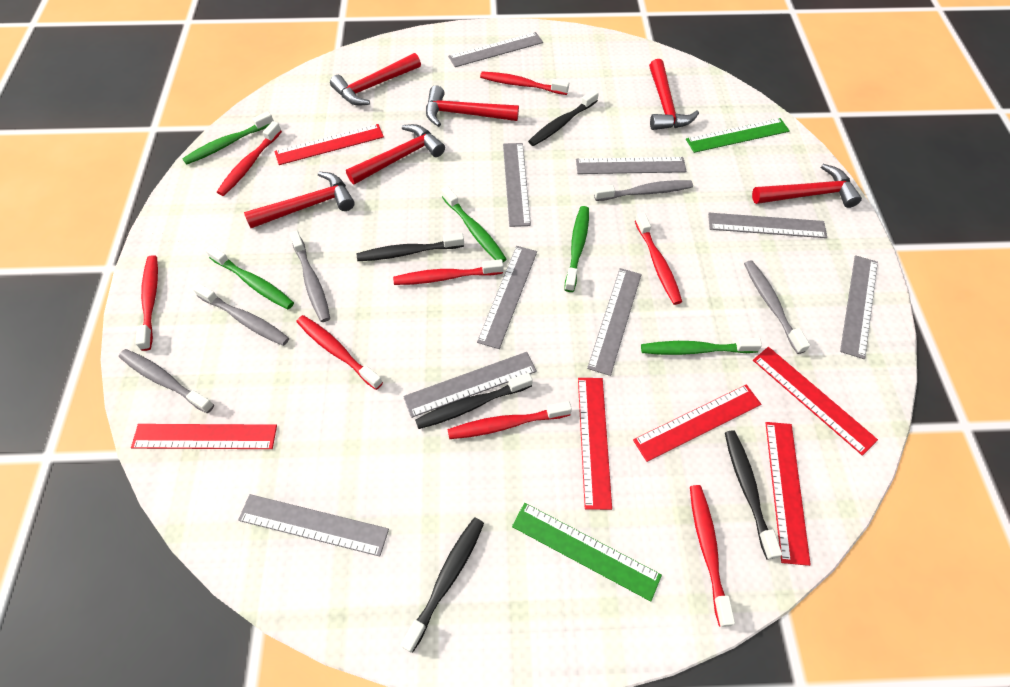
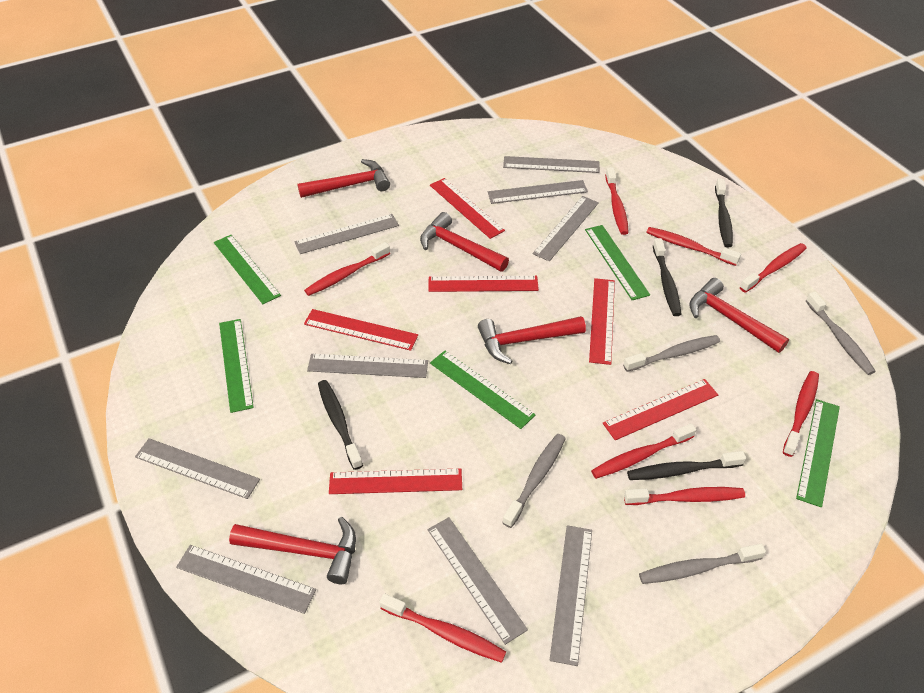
black toothbrush: [357,233,464,261] [401,518,484,653] [415,373,533,429] [528,90,599,146] [725,430,782,560] = 5 -> [318,380,363,470] [627,451,746,480] [653,238,682,316] [715,178,733,247] = 4
green ruler: [512,503,662,601] [686,118,790,153] = 2 -> [214,235,281,304] [219,319,254,413] [430,351,536,429] [585,225,650,300] [796,399,840,507] = 5
green toothbrush: [182,111,274,165] [206,245,294,309] [442,186,506,262] [564,206,589,292] [641,338,762,355] = 5 -> none = 0
grey toothbrush: [119,349,214,413] [193,283,289,346] [290,230,330,322] [594,180,693,201] [744,260,810,354] = 5 -> [502,434,566,528] [623,335,720,372] [639,544,766,584] [806,292,876,375] = 4
red hammer: [244,172,355,228] [330,53,421,105] [346,124,445,185] [426,85,519,127] [649,59,699,130] [752,164,862,208] = 6 -> [229,517,356,584] [297,159,390,198] [420,212,509,272] [478,316,586,364] [689,278,789,353] = 5

